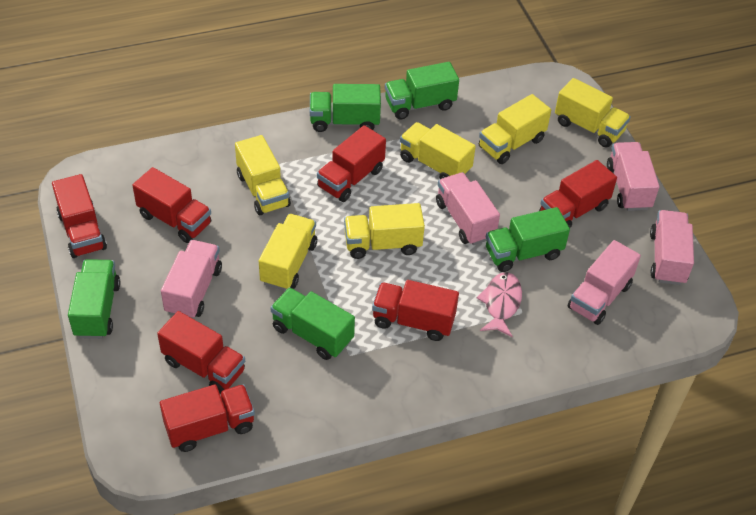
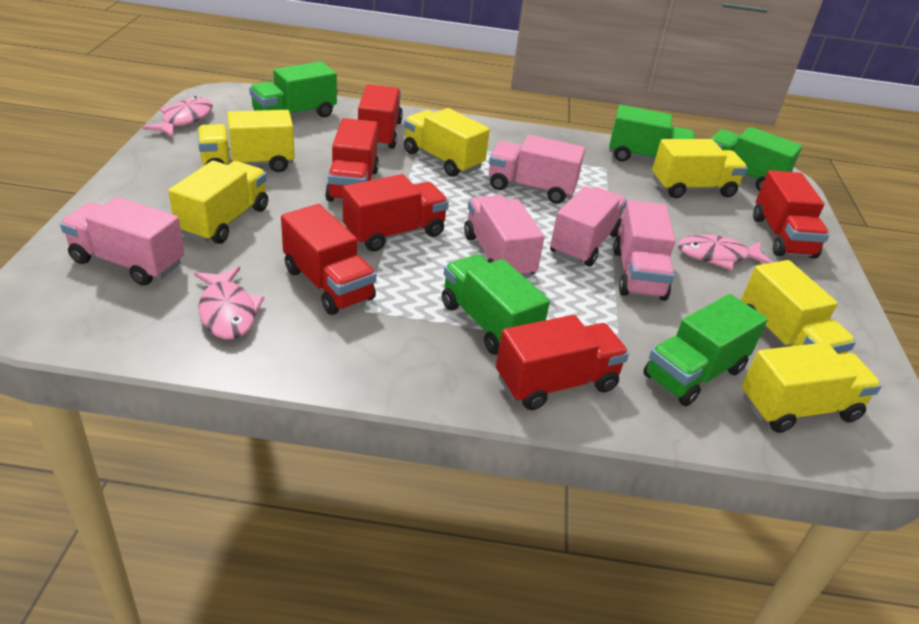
pink fish: [477,272,522,337] = 1 -> [142,96,213,137] [194,266,264,340] [678,235,773,270] = 3
red truck: [52,174,107,258] [132,167,211,243] [157,311,245,395] [160,384,255,452] [317,125,386,202] [372,280,459,341] [539,160,617,228] = 7 -> [281,204,376,315] [325,118,379,202] [343,174,449,252] [358,84,403,149] [496,315,629,410] [753,170,830,259] = 6

